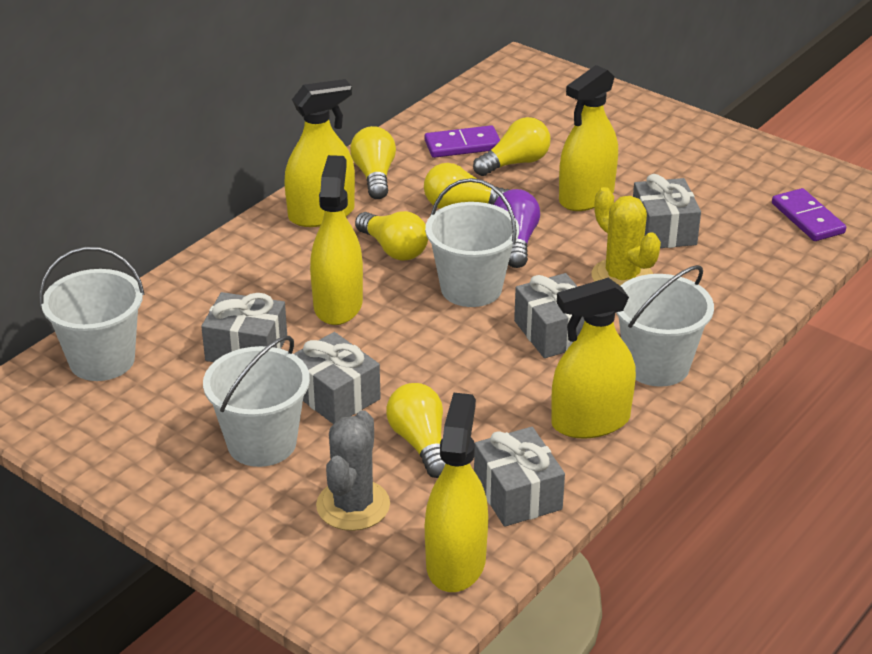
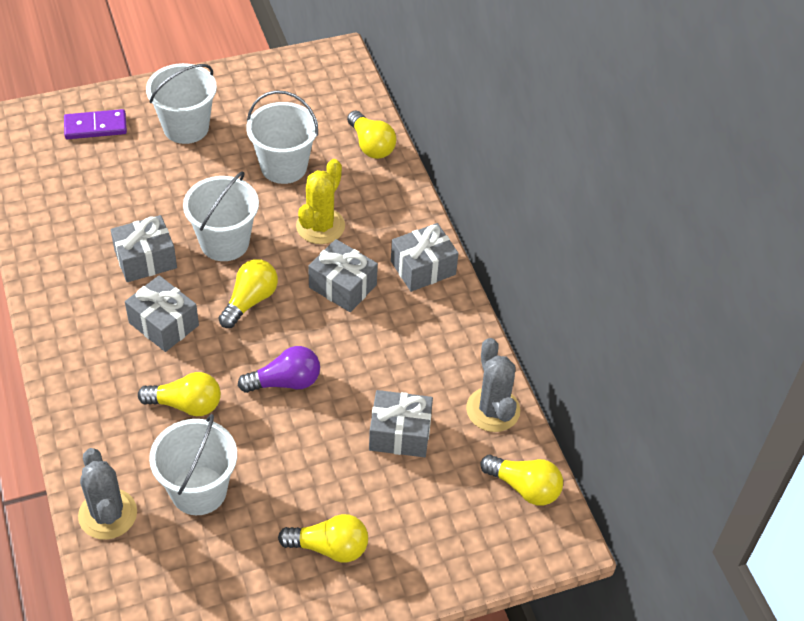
grey cactus: [316,410,390,531] = 1 -> [78,448,137,540] [466,338,520,432] = 2
purple domino: [425,125,500,158] [772,188,846,241] = 2 -> [64,109,127,139] = 1
yellow spray bottle: [284,79,355,227] [310,155,363,325] [425,393,488,592] [551,277,636,439] [559,65,618,211] = 5 -> none = 0

